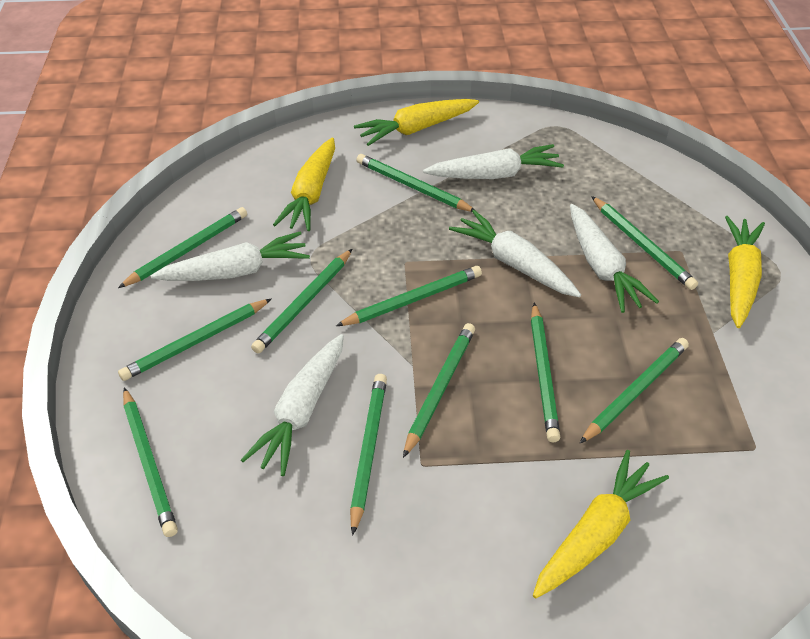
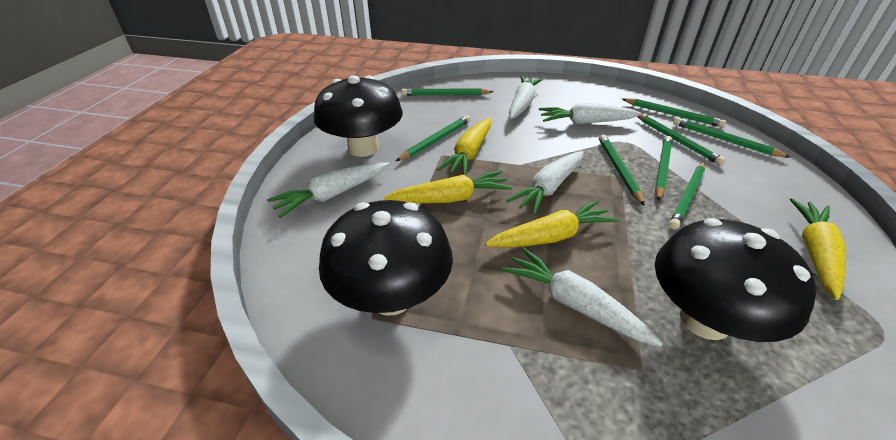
black mushroom: none = 0 -> [314,76,403,157] [319,200,453,316] [655,218,817,342] = 3
green pencil: [118,207,247,288] [118,298,272,381] [123,387,178,537] [251,249,352,353] [336,266,482,326] [350,374,387,536] [356,154,477,212] [403,323,475,458] [531,303,560,442] [579,338,689,444] [591,196,698,290] = 11 -> [396,115,471,161] [401,88,494,96] [599,134,645,206] [622,98,726,128] [637,114,725,165] [655,136,672,201] [669,162,705,229] [673,117,791,158] = 8

